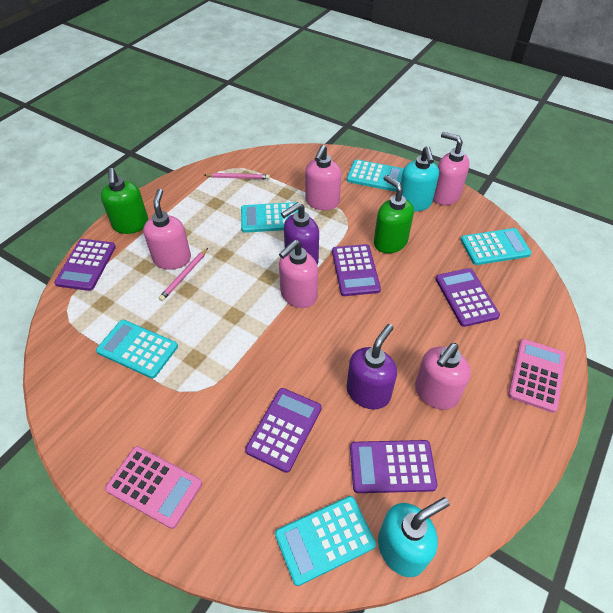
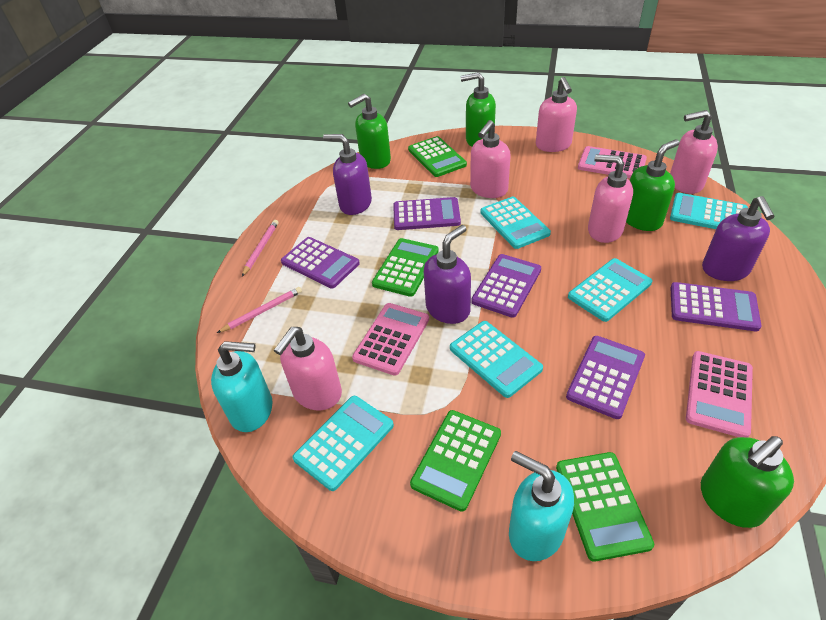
green calculator: none = 0 -> [372,238,439,297] [408,136,467,177] [410,410,501,512] [556,452,654,562] = 4
green soap dispenser: [101,168,149,234] [374,175,414,253] = 2 -> [348,94,391,169] [460,72,496,147] [626,139,679,231] [701,436,794,528] = 4
pink calculator: [105,446,202,529] [508,339,566,413] = 2 -> [352,303,429,376] [578,146,647,178] [686,351,753,437] = 3
purple soap dispenser: [281,202,319,265] [347,324,397,410] = 2 -> [323,134,372,215] [424,225,471,324] [702,196,775,281] = 3

